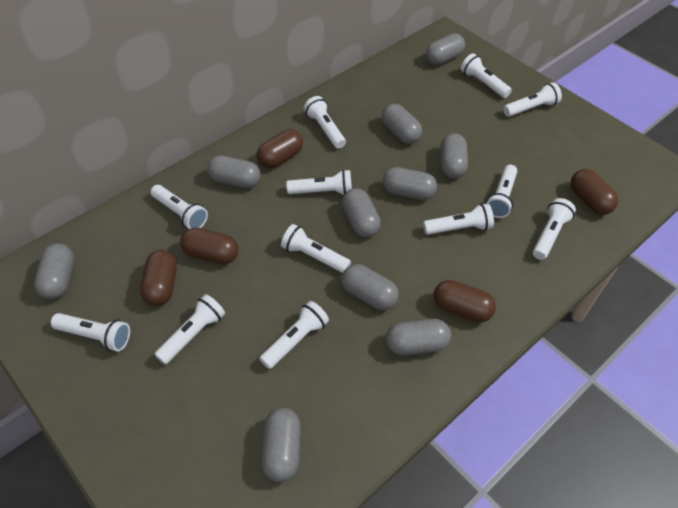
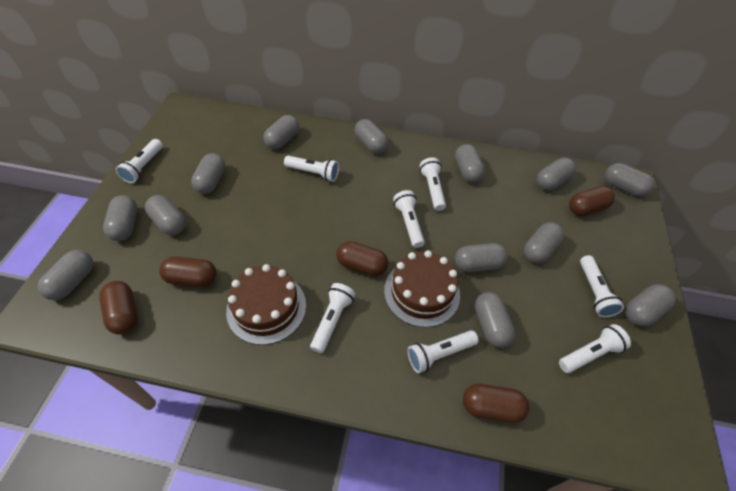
brown cake: none = 0 -> [226,264,306,345] [384,250,460,327] = 2
grey capsule: [34,243,74,299] [207,155,261,188] [262,408,301,482] [341,264,399,310] [342,188,381,237] [382,104,422,144] [383,167,437,200] [386,319,451,355] [426,33,465,65] [441,133,468,178] = 10 -> [37,250,93,300] [103,195,137,241] [145,195,186,235] [191,153,225,194] [263,115,299,149] [355,119,389,154] [455,144,485,183] [455,243,508,272] [475,292,516,348] [524,222,564,263] [537,158,576,190] [605,163,655,196] [625,284,676,326] = 13
white flashlight: [51,313,130,351] [151,185,208,229] [154,294,225,364] [259,301,329,369] [281,224,351,273] [286,170,352,195] [304,96,346,149] [423,203,494,235] [461,53,512,98] [486,165,517,218] [503,82,562,117] [533,198,576,260] = 12 -> [115,139,163,183] [284,156,339,182] [310,283,355,353] [393,190,425,248] [407,330,479,373] [420,157,446,211] [559,324,631,373] [580,255,624,317] = 8

